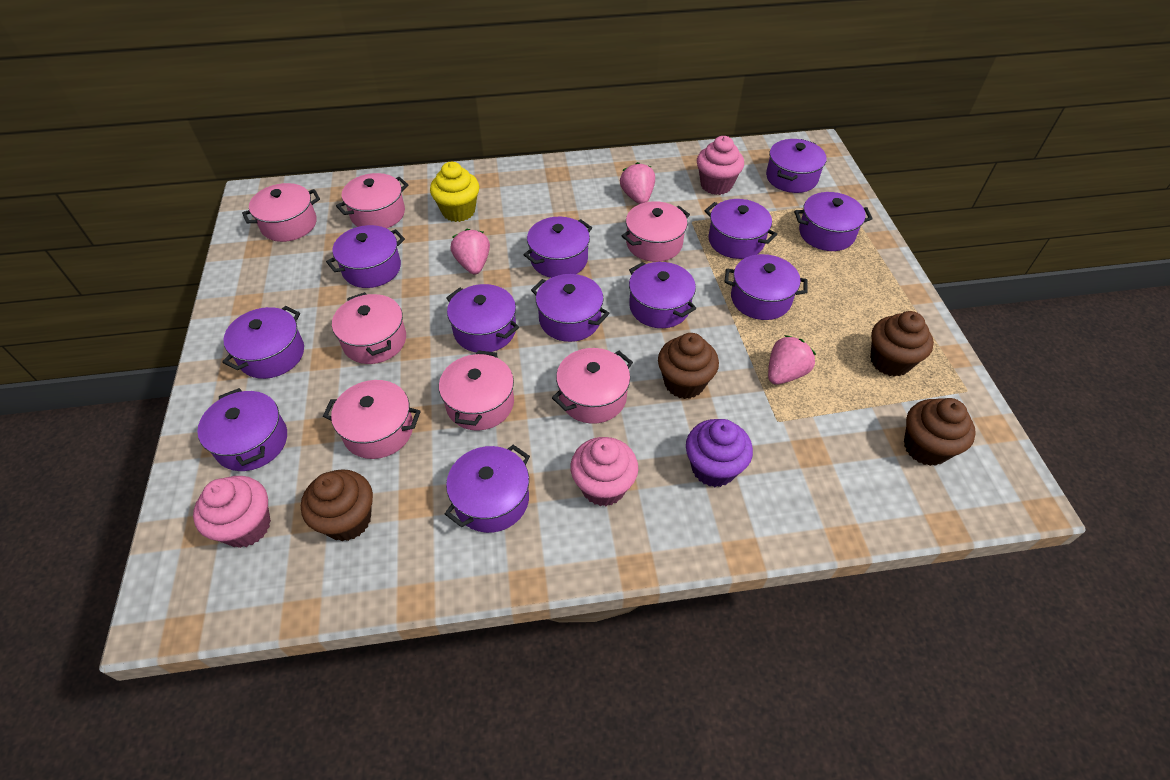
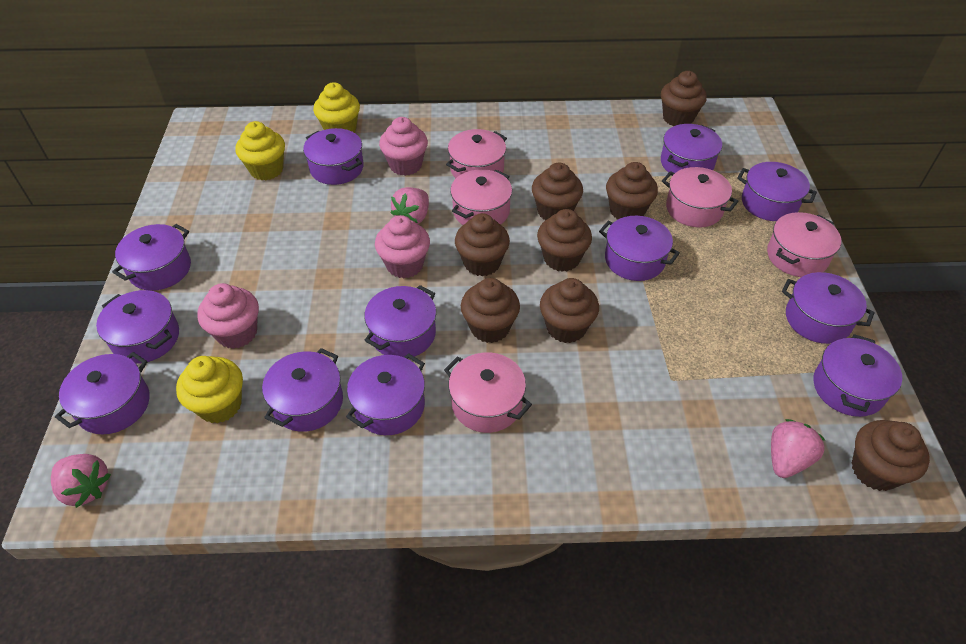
brown cupcake: [301,469,373,541] [658,333,719,399] [870,311,934,377] [904,398,976,466] = 4 -> [455,213,510,276] [461,278,520,343] [532,162,583,220] [537,209,592,272] [540,278,599,343] [606,162,658,220] [661,71,707,126] [852,420,930,491] = 8
pink pot: [242,183,320,242] [323,380,421,459] [332,292,406,364] [336,173,408,229] [439,350,514,431] [552,348,633,424] [622,201,690,262] = 7 -> [444,352,532,433] [446,129,507,178] [450,169,512,225] [662,167,738,227] [767,212,841,277] = 5
purple cupcake: [686,419,753,487] = 1 -> none = 0
yellow cupcake: [430,162,479,222] = 1 -> [176,356,243,423] [235,121,285,180] [313,82,360,133] = 3

